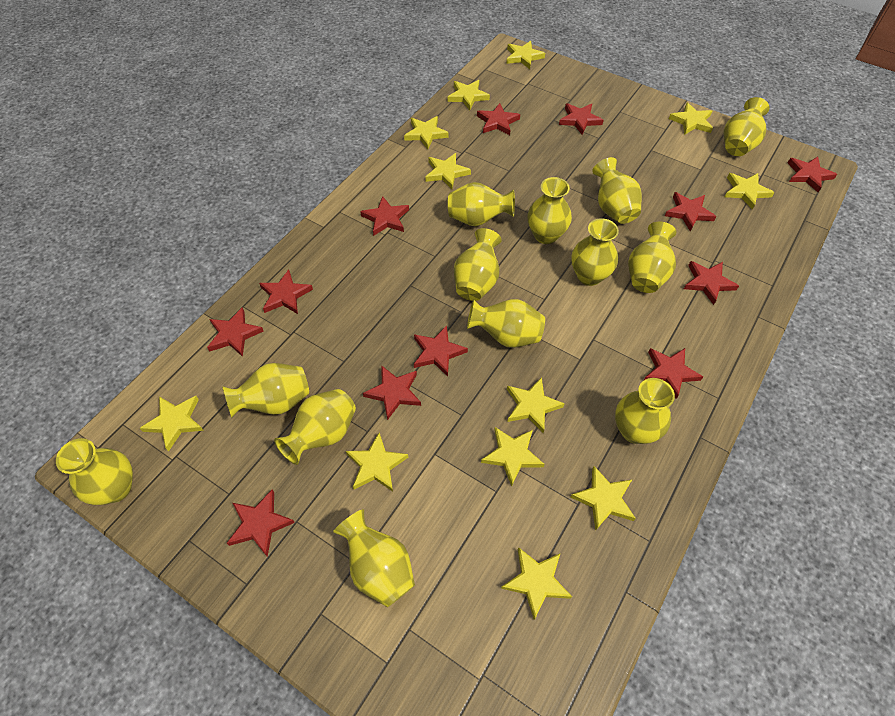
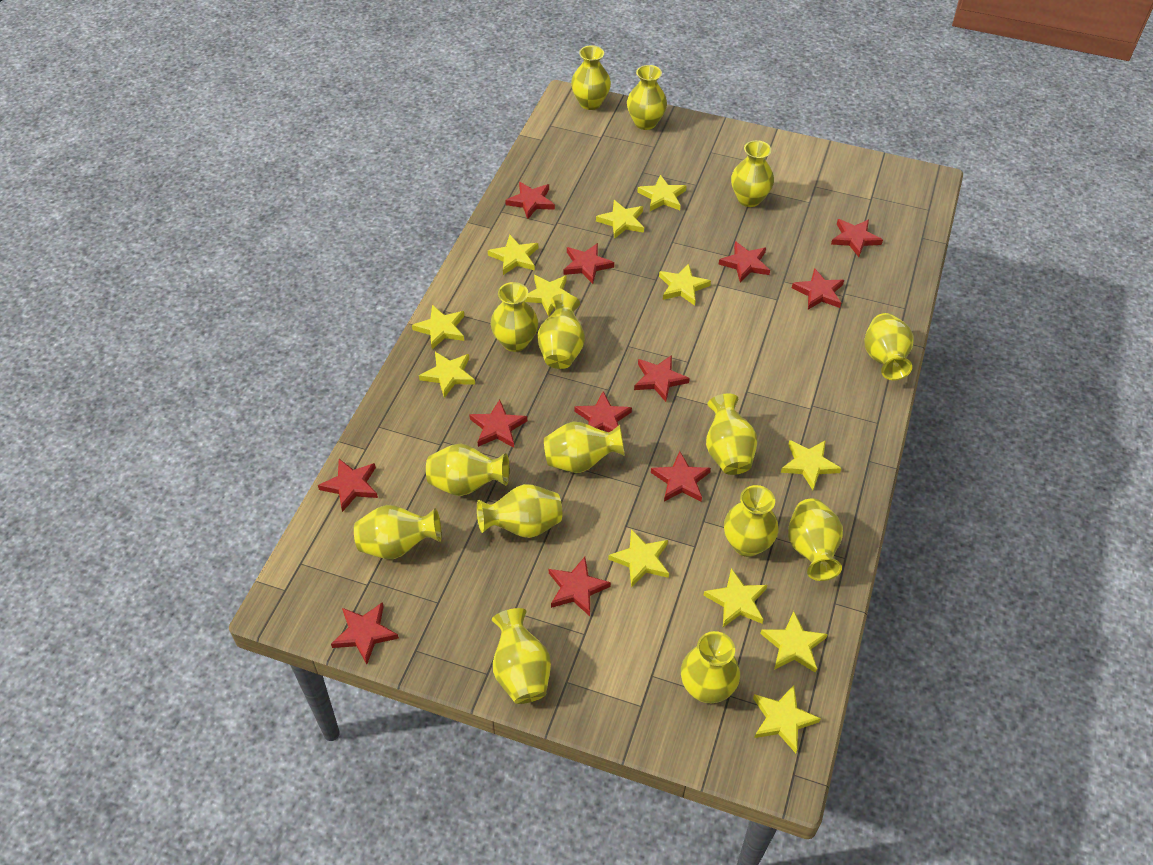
yellow vase: [56,438,133,505] [222,363,309,418] [274,389,356,465] [333,509,415,607] [448,182,515,226] [454,228,502,301] [467,299,545,348] [527,177,572,244] [571,218,619,286] [592,157,642,224] [615,378,675,444] [628,222,676,293] [723,97,770,156] = 13 -> [354,505,442,559] [426,444,510,496] [477,484,562,538] [490,282,538,352] [492,608,551,704] [537,294,585,369] [544,422,625,473] [571,45,611,110] [627,65,667,130] [681,631,740,703] [706,394,757,475] [724,485,779,557] [731,140,774,207] [788,498,843,581] [865,313,913,380] = 15

